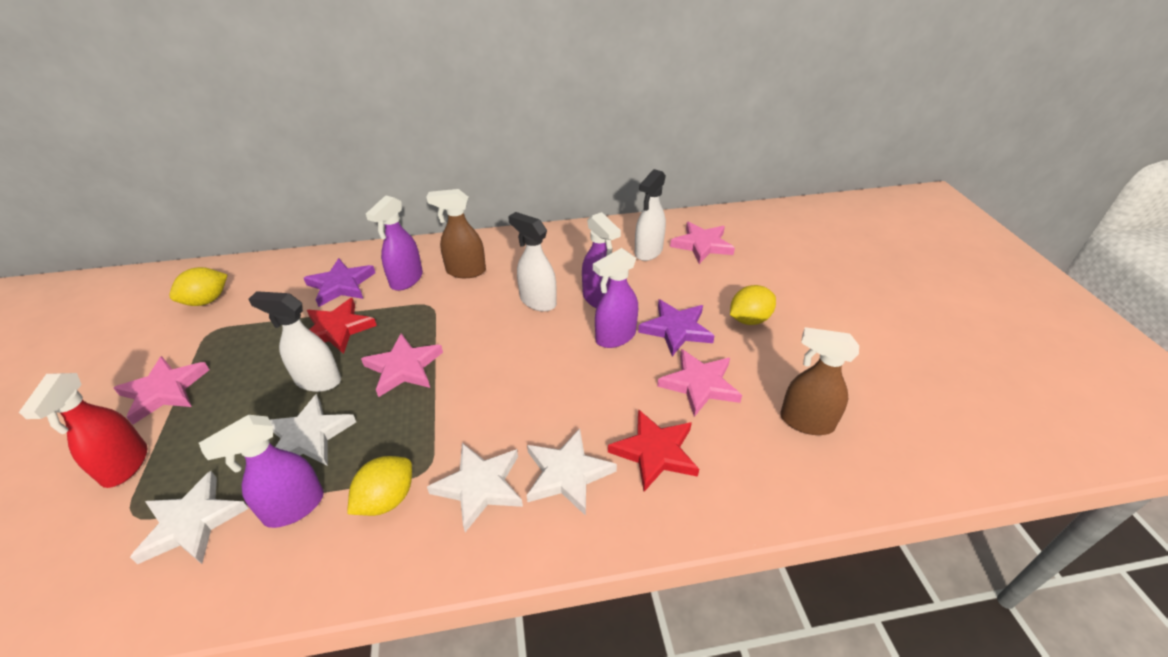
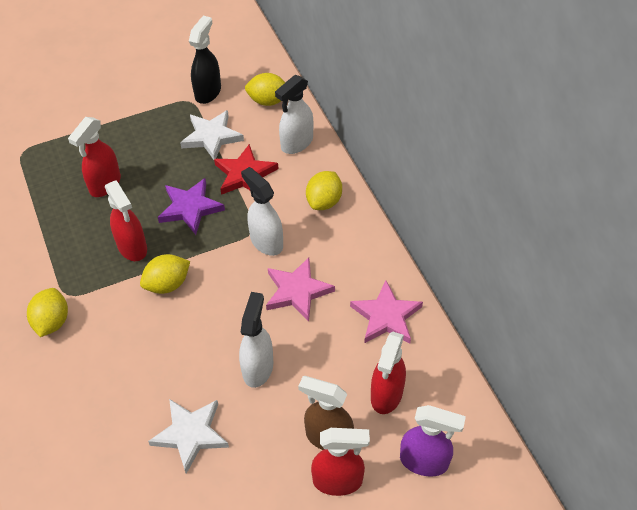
black spray bottle: none = 0 -> [189,16,221,104] = 1
brown spray bottle: [426,189,486,278] [780,327,859,435] = 2 -> [298,376,354,450] = 1
pink star: [114,356,210,424] [361,333,443,397] [657,349,742,417] [670,222,735,264] = 4 -> [266,258,335,322] [350,280,423,344] = 2
purple spray bottle: [199,415,324,528] [366,195,423,291] [582,212,621,308] [593,248,638,348] = 4 -> [400,405,466,477] = 1
purple star: [304,258,375,307] [638,299,714,356] = 2 -> [158,178,225,235] = 1
red spray bottle: [19,373,148,488] = 1 -> [68,117,121,197] [105,180,147,261] [311,428,370,496] [371,332,406,414] = 4
red star: [307,298,377,354] [608,409,699,492] = 2 -> [214,144,278,195] = 1
white star: [130,471,249,564] [270,394,356,466] [427,443,523,532] [527,429,617,516] = 4 -> [148,399,229,474] [180,110,244,160] = 2
yellow lemon: [169,267,227,306] [347,456,412,516] [730,285,776,325] = 3 -> [27,288,68,337] [140,254,190,294] [245,73,285,106] [306,171,342,210] = 4

